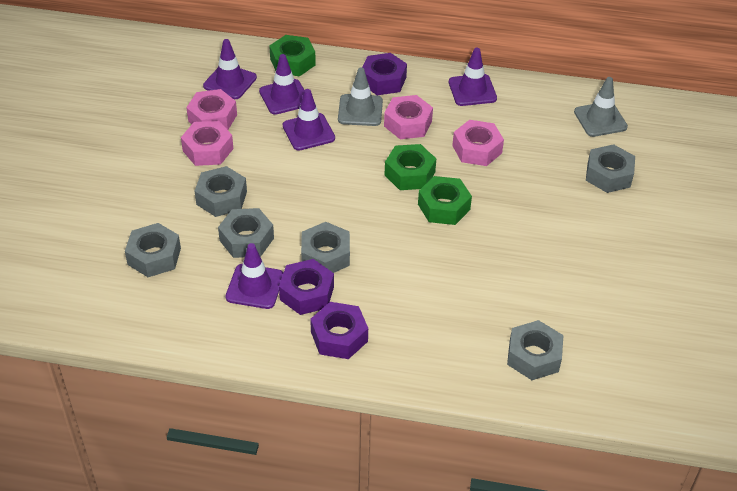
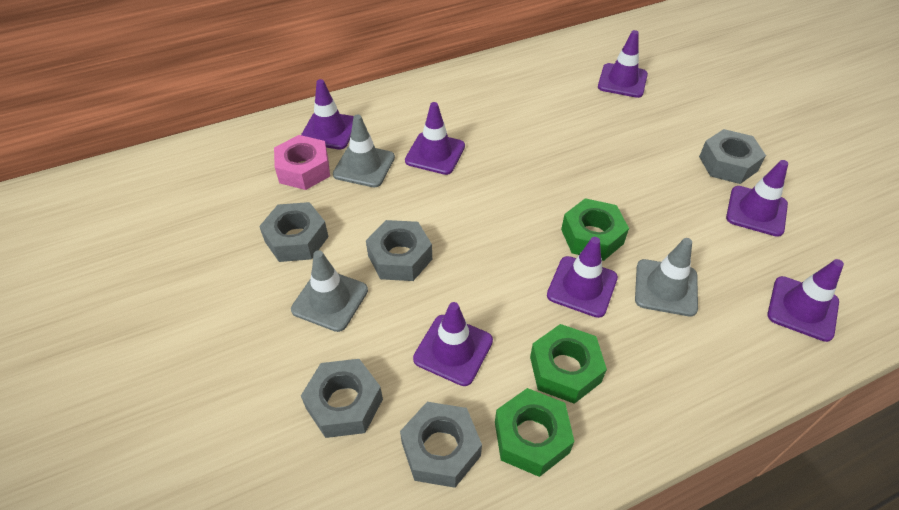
grey nut: [125,223,181,277] [195,166,247,217] [218,208,274,258] [301,222,350,273] [507,320,563,380] [586,144,635,193] = 6 -> [259,202,329,262] [301,359,383,438] [366,220,432,281] [400,402,482,488] [699,129,766,184] = 5
grey traffic cone: [338,67,383,126] [574,77,628,137] = 2 -> [291,250,368,332] [333,114,395,187] [635,238,698,317] = 3
pink nut: [181,121,234,166] [186,89,237,130] [384,95,433,139] [452,120,504,166] = 4 -> [274,135,330,190] = 1
purple nut: [279,259,334,315] [310,302,368,359] [362,53,407,95] = 3 -> none = 0
purple traffic cone: [203,39,257,99] [225,243,283,309] [259,54,304,115] [283,89,335,150] [449,48,497,106] = 5 -> [301,79,354,149] [405,102,465,175] [413,302,493,386] [547,237,618,318] [598,30,648,98] [726,160,788,237] [767,259,844,342] = 7

